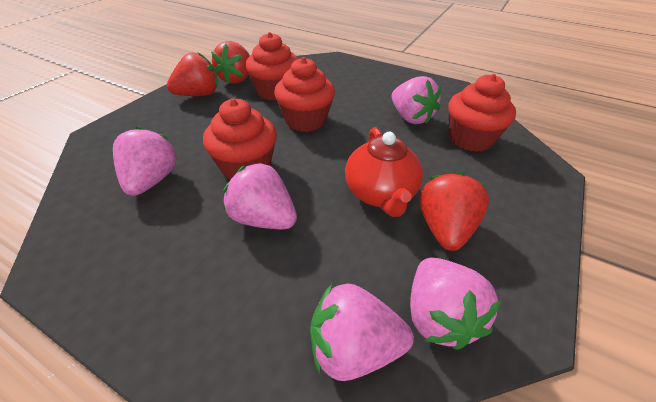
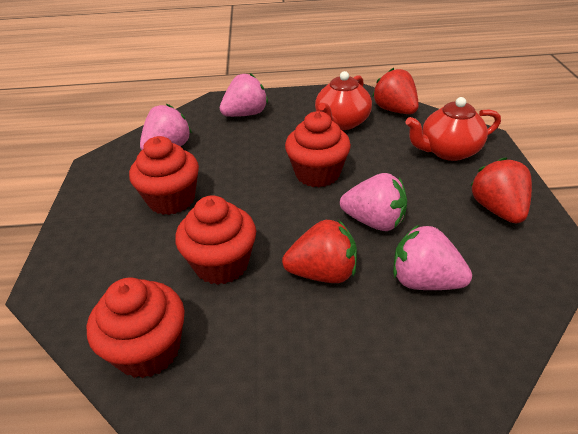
pink strawberry: [113,126,177,196] [223,162,297,229] [310,284,414,381] [392,76,441,124] [410,258,501,350] = 5 -> [140,104,192,150] [220,73,268,117] [340,173,407,231] [393,224,472,290] = 4
red teapot: [345,127,423,217] = 1 -> [315,71,372,130] [405,97,501,161] = 2

